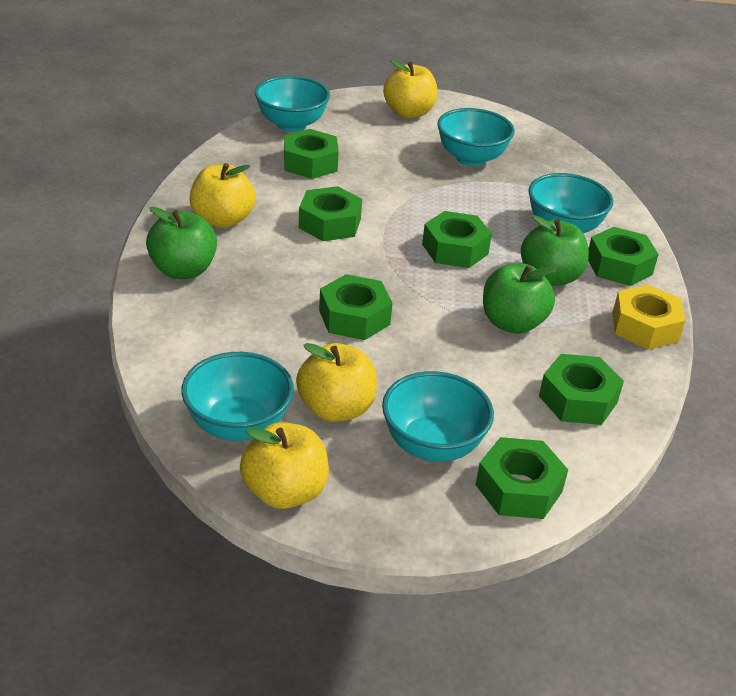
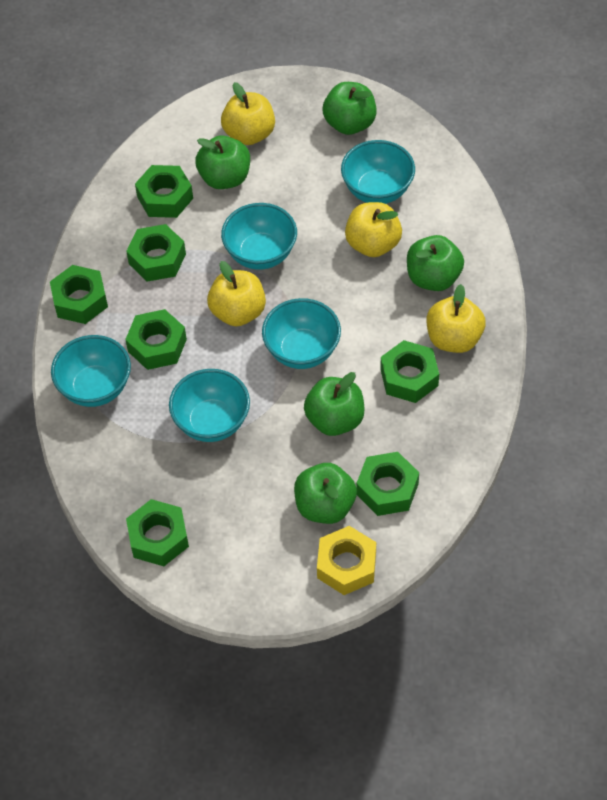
green apple: [146,207,217,279] [483,263,557,334] [521,215,589,286] = 3 -> [195,135,250,189] [294,463,357,524] [304,372,364,436] [323,82,377,135] [407,235,464,291] = 5

